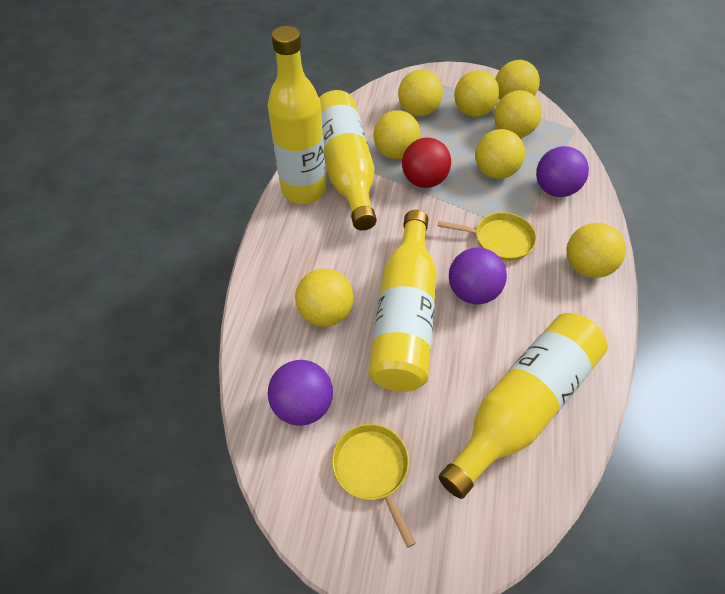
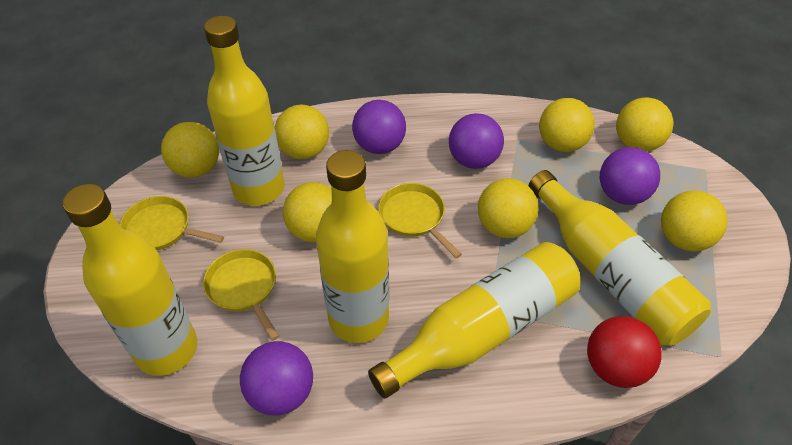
purple ball: [268,360,333,426] [449,248,507,305] [536,146,589,197] = 3 -> [240,341,313,416] [352,100,406,154] [449,113,504,169] [600,147,660,205] = 4
yellow ball: [295,268,354,327] [374,110,421,159] [398,69,443,116] [454,70,500,117] [475,129,525,179] [494,90,542,138] [496,60,540,100] [566,223,626,278] = 8 -> [161,122,219,178] [275,105,329,159] [283,182,332,242] [478,178,538,238] [539,98,595,152] [616,97,673,152] [661,191,728,251] = 7
yellow bottle: [268,26,327,204] [319,90,377,231] [369,210,437,392] [439,313,608,499] = 4 -> [63,184,197,376] [204,16,285,206] [316,150,389,343] [368,242,580,398] [529,170,711,346] = 5
yellow pan: [332,424,416,548] [438,212,537,261] = 2 -> [120,196,224,250] [203,249,279,341] [378,183,462,258] = 3

